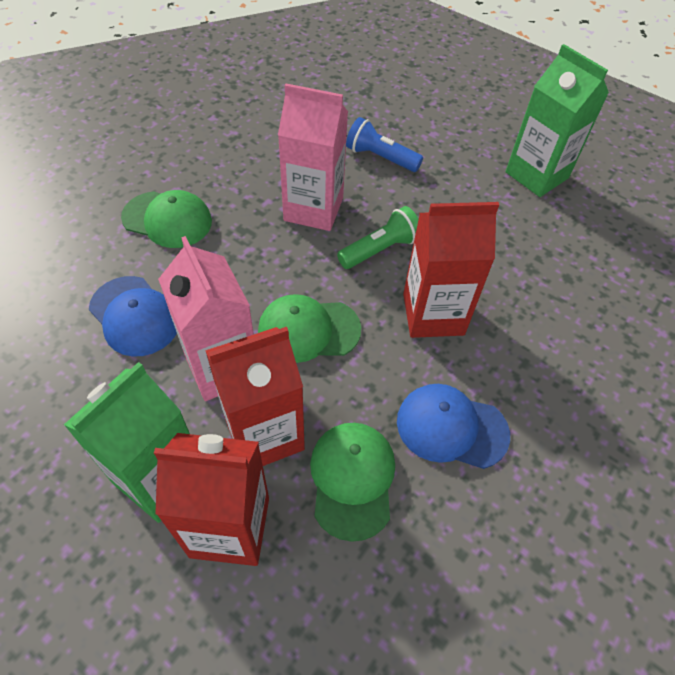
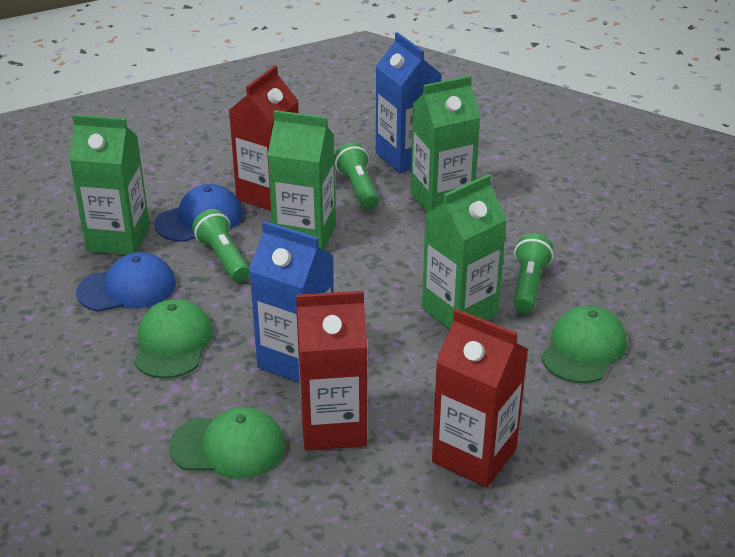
blue carton: none = 0 -> [249,221,333,383] [376,32,442,173] = 2
blue flashlight: [346,117,423,172] = 1 -> none = 0
green carton: [64,362,190,523] [506,44,609,197] = 2 -> [69,114,150,255] [268,110,336,250] [411,76,481,212] [422,174,507,330] = 4
green flashlight: [337,206,419,269] = 1 -> [192,209,250,282] [334,142,379,210] [513,233,554,313] = 3
pink carton: [158,236,254,401] [278,84,348,231] = 2 -> none = 0

